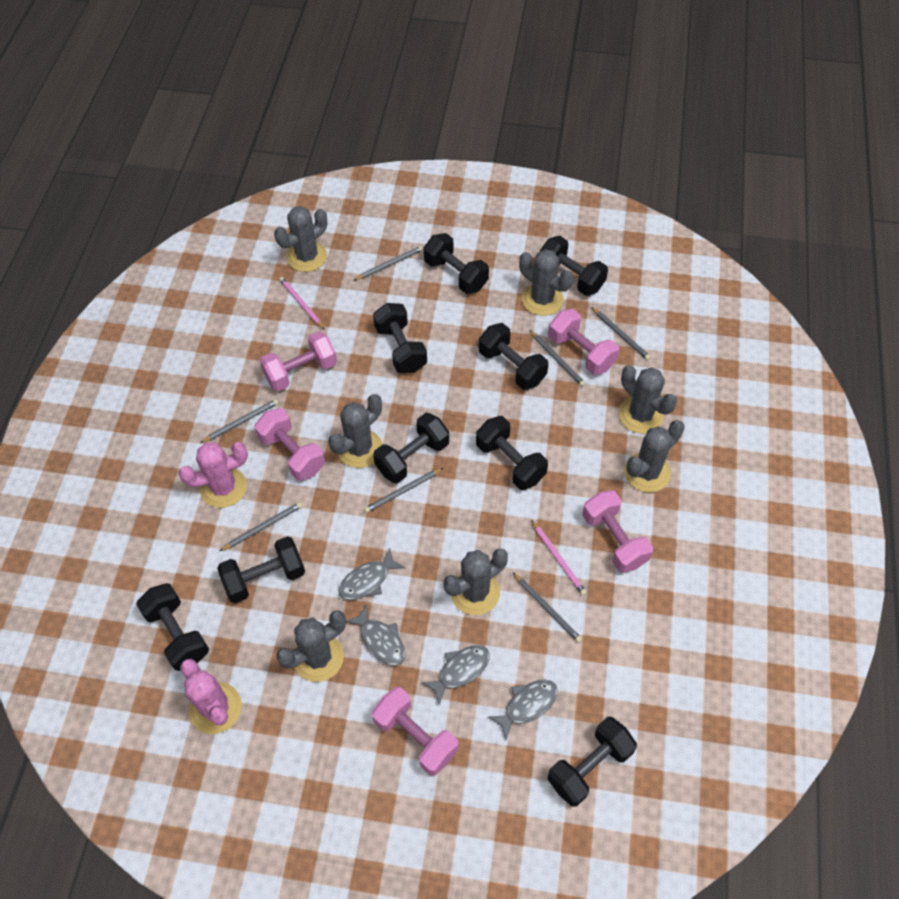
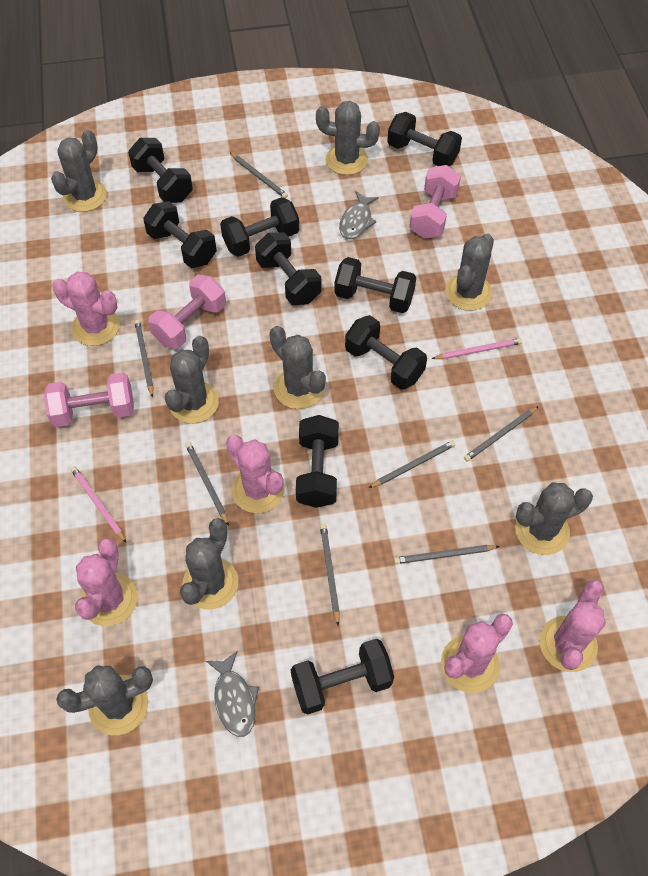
grey cactus: [274,206,327,272] [276,610,346,682] [328,394,382,468] [444,548,508,615] [519,249,573,316] [619,365,677,434] [624,420,685,492] = 7 -> [51,130,107,212] [56,666,153,735] [165,336,219,423] [180,518,239,609] [269,326,326,409] [316,101,380,175] [445,234,494,311] [515,482,593,555] = 8
grey fish: [339,548,405,600] [346,604,406,666] [421,645,490,705] [488,679,557,740] = 4 -> [206,651,259,737] [339,191,379,239] = 2
pink cactus: [178,442,248,508] [180,659,242,734] = 2 -> [52,272,120,346] [75,538,138,626] [226,435,285,513] [441,614,513,693] [539,579,606,672] = 5
pink dumbbell: [254,408,325,481] [260,331,337,391] [372,687,458,776] [548,309,619,375] [582,490,653,573] = 5 -> [44,372,134,427] [148,275,226,349] [409,165,461,238] = 3

